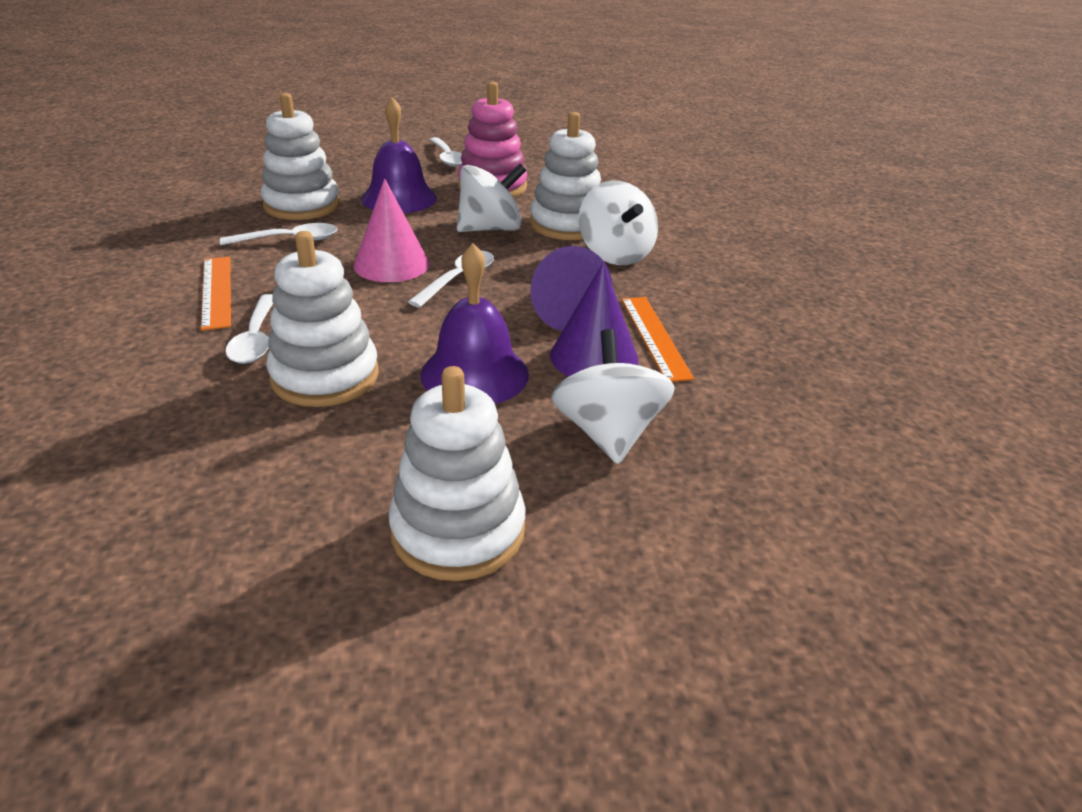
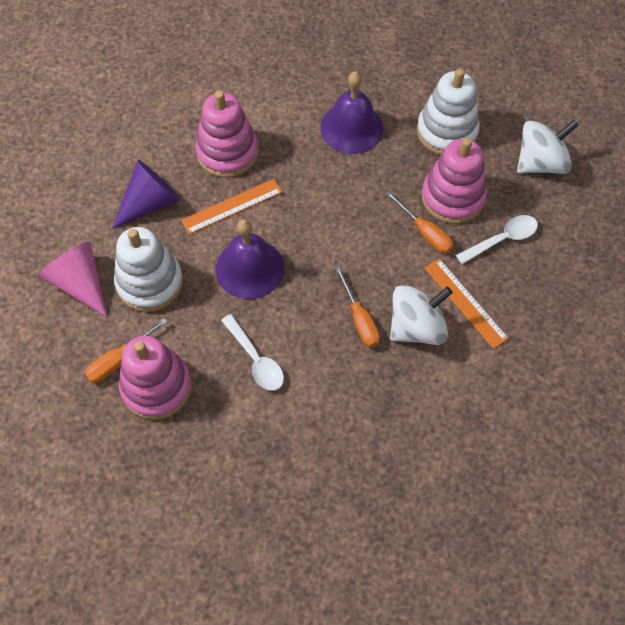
orange screwdriver: none = 0 -> [85,318,167,383] [335,266,380,347] [385,191,453,253] = 3
pink stacking toy: [458,82,527,197] = 1 -> [119,336,192,420] [195,90,259,178] [421,138,487,224] = 3
purple cone: [530,246,612,331] [550,262,639,377] = 2 -> [112,160,180,229] = 1
white spinning top: [457,164,526,232] [551,329,675,464] [579,181,658,265] = 3 -> [390,285,453,345] [517,120,579,174] = 2
white spoon: [220,223,338,245] [225,294,273,364] [408,251,494,308] [429,137,462,167] = 4 -> [221,314,284,391] [456,215,538,264] = 2
white stacking toy: [261,93,340,220] [267,231,379,407] [388,366,526,581] [530,112,601,240] = 4 -> [114,227,183,312] [417,68,480,155] = 2

